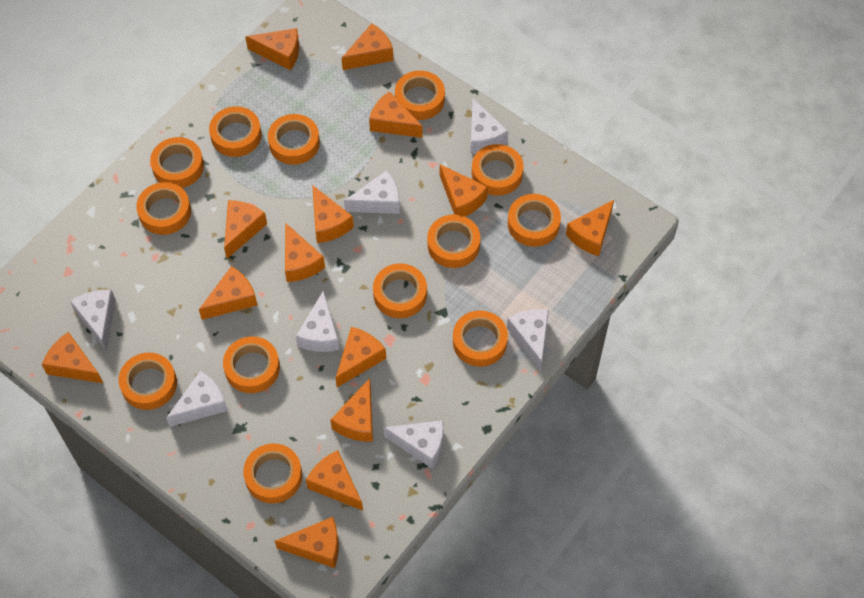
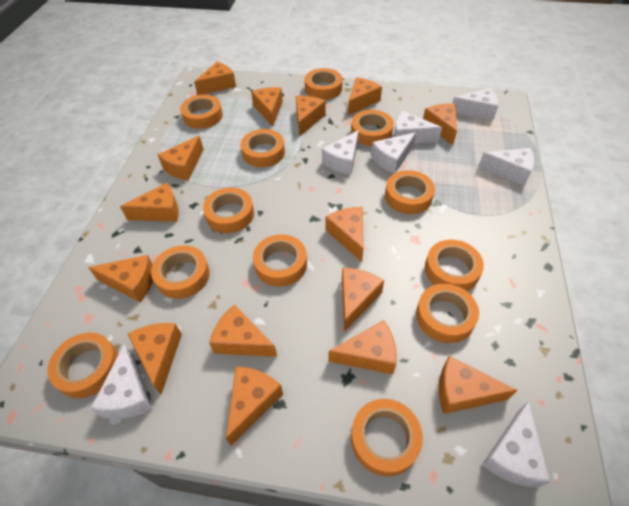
orange cheese: [42,332,103,383] [199,266,257,320] [224,200,267,259] [246,28,299,71] [275,517,339,568] [285,223,325,282] [306,450,363,510] [312,185,354,243] [331,378,373,442] [336,327,386,387] [342,24,393,70] [369,91,423,138] [440,164,488,217] [566,200,614,256] = 14 -> [88,255,153,302] [120,183,179,222] [128,323,182,394] [158,135,204,180] [194,62,236,95] [209,305,277,357] [226,366,283,445] [251,87,283,127] [296,96,326,136] [326,207,363,262] [328,320,397,374] [342,268,384,332] [348,77,382,115] [423,103,457,145] [439,356,517,414] = 15
orange tape: [119,352,177,410] [136,182,191,235] [150,137,204,188] [209,106,262,157] [223,336,280,393] [243,443,302,504] [268,114,320,165] [373,263,427,318] [395,71,445,120] [427,215,480,268] [453,310,508,367] [472,144,524,196] [508,194,561,247] = 13 -> [47,332,119,398] [151,245,210,299] [180,95,223,129] [203,188,254,233] [240,129,285,167] [253,234,307,287] [305,68,343,100] [351,110,394,146] [351,399,423,476] [385,170,435,214] [416,283,479,343] [425,240,484,291] = 12

